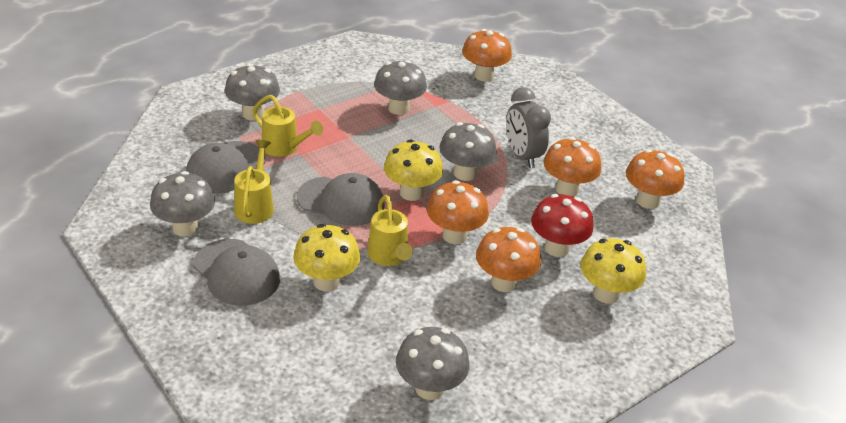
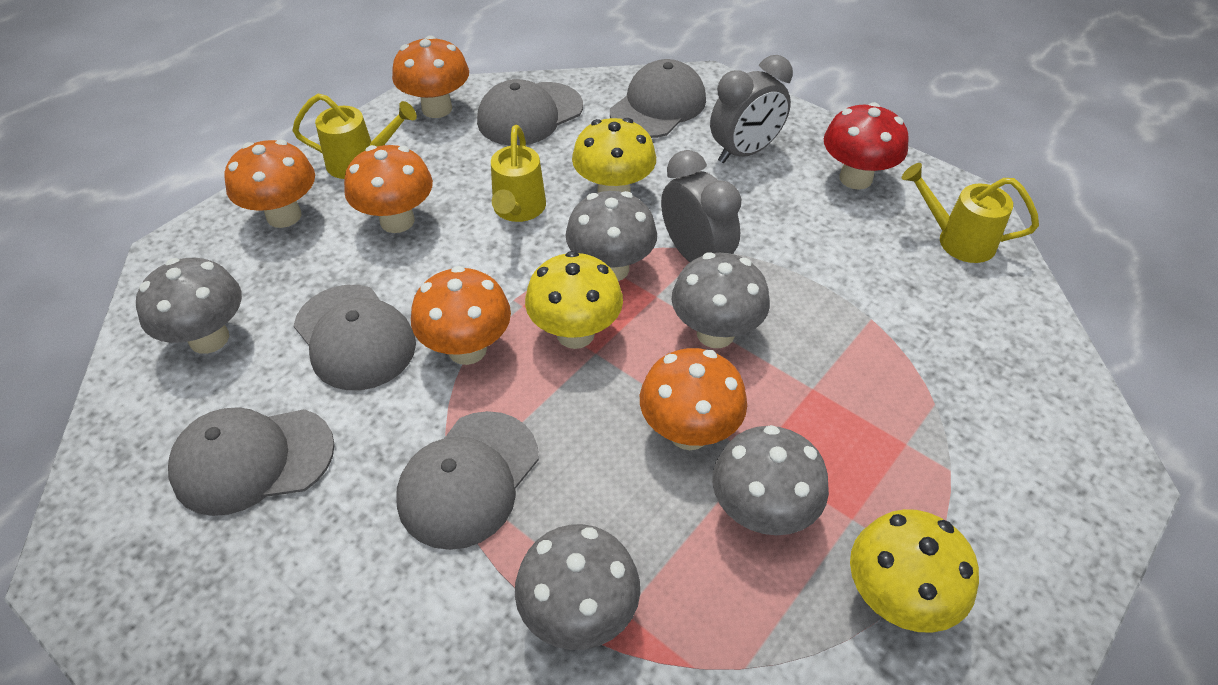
grey cap: [186,141,266,193] [193,239,280,306] [297,173,385,226] = 3 -> [168,407,335,516] [294,285,416,390] [396,411,539,550] [477,79,583,146] [610,59,706,138] = 5
grey clock: [506,87,551,168] = 1 -> [661,150,741,262] [710,55,793,163] = 2

